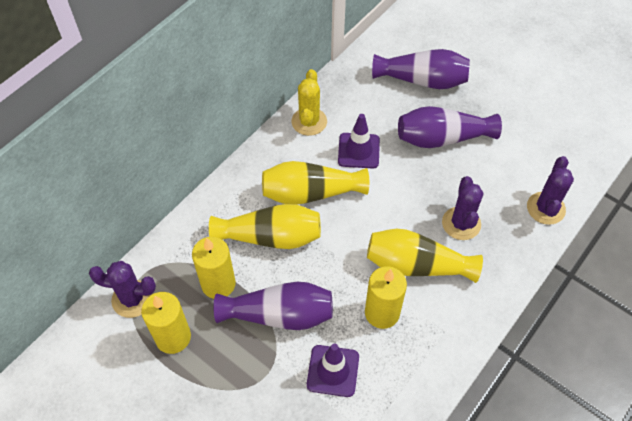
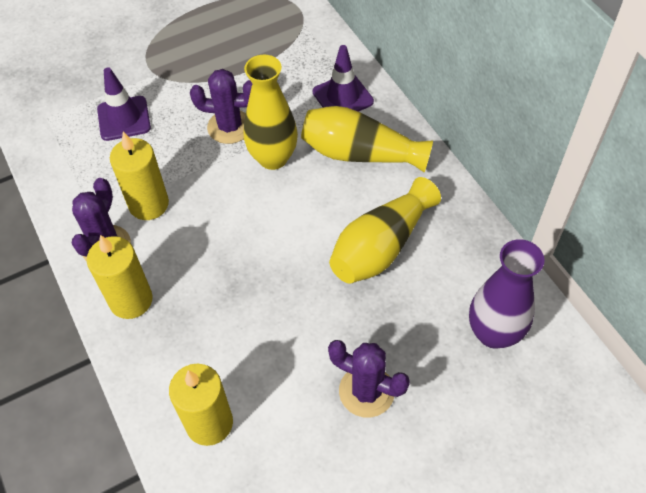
purple vase: [213,282,333,330] [372,49,470,89] [398,106,502,148] = 3 -> [469,239,544,349] = 1
yellow cactus: [292,69,327,136] = 1 -> none = 0

